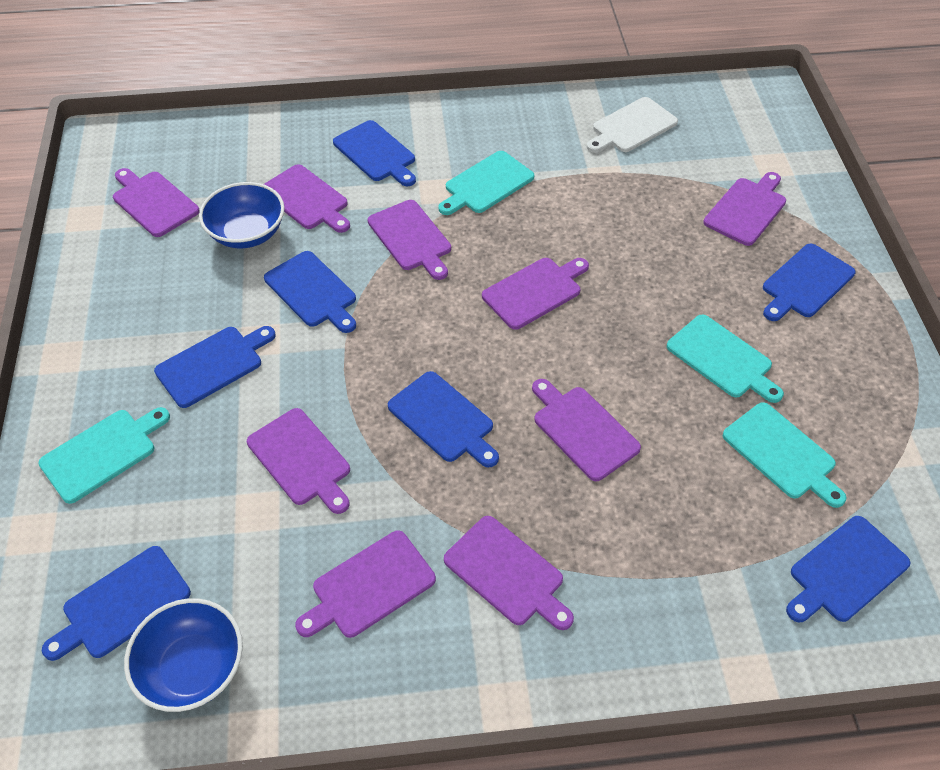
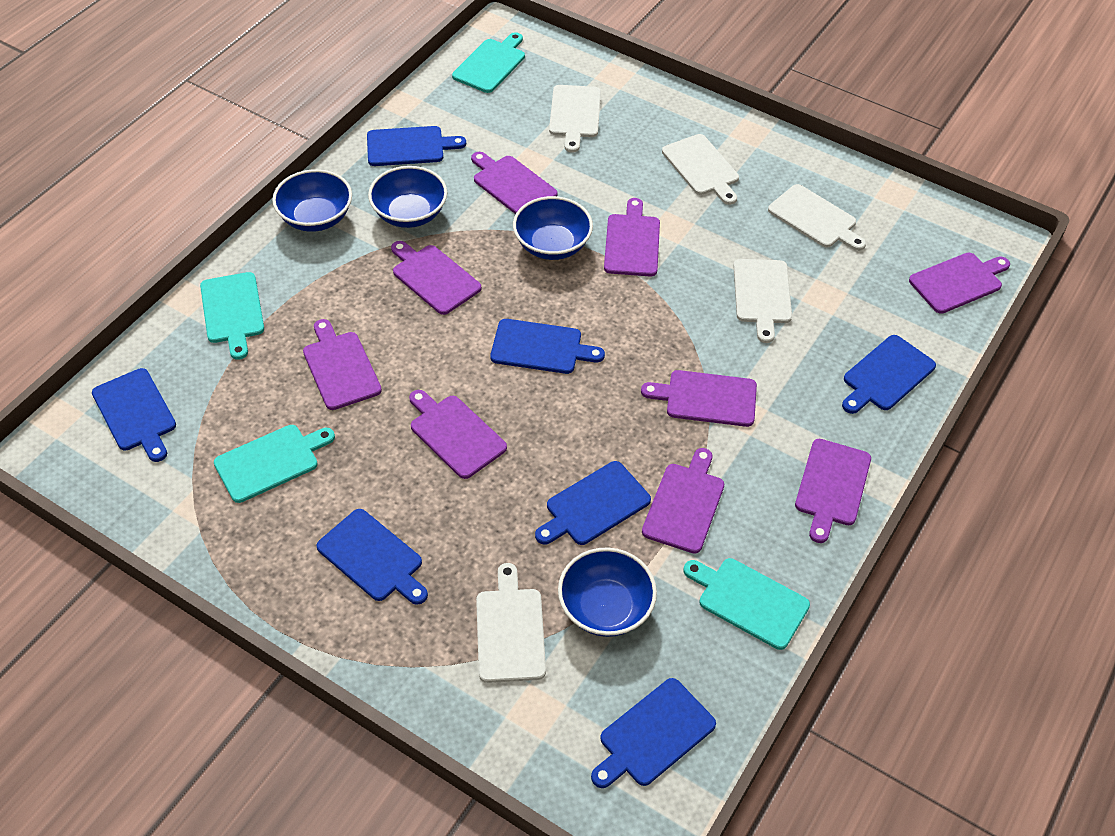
blue bowl: [124,598,243,712] [199,182,285,249] = 2 -> [272,169,352,232] [368,166,447,228] [513,196,593,260] [558,547,657,637] = 4
white cutting board: [587,97,678,153] = 1 -> [476,563,546,683] [549,85,601,153] [662,134,739,205] [733,259,792,343] [768,184,866,251] = 5

